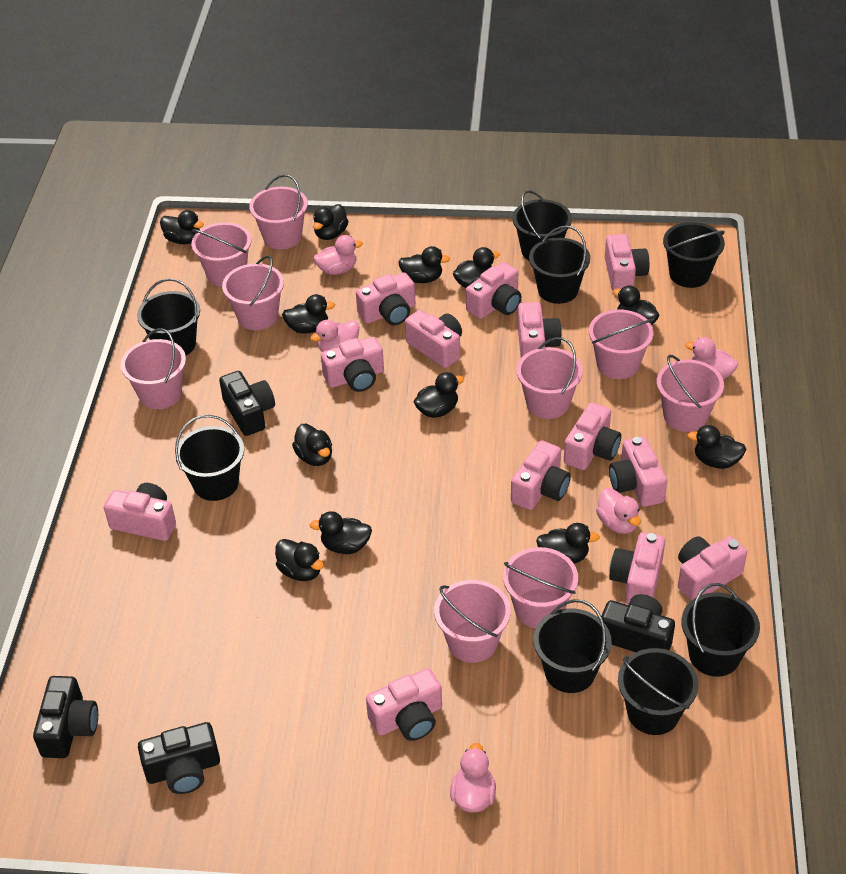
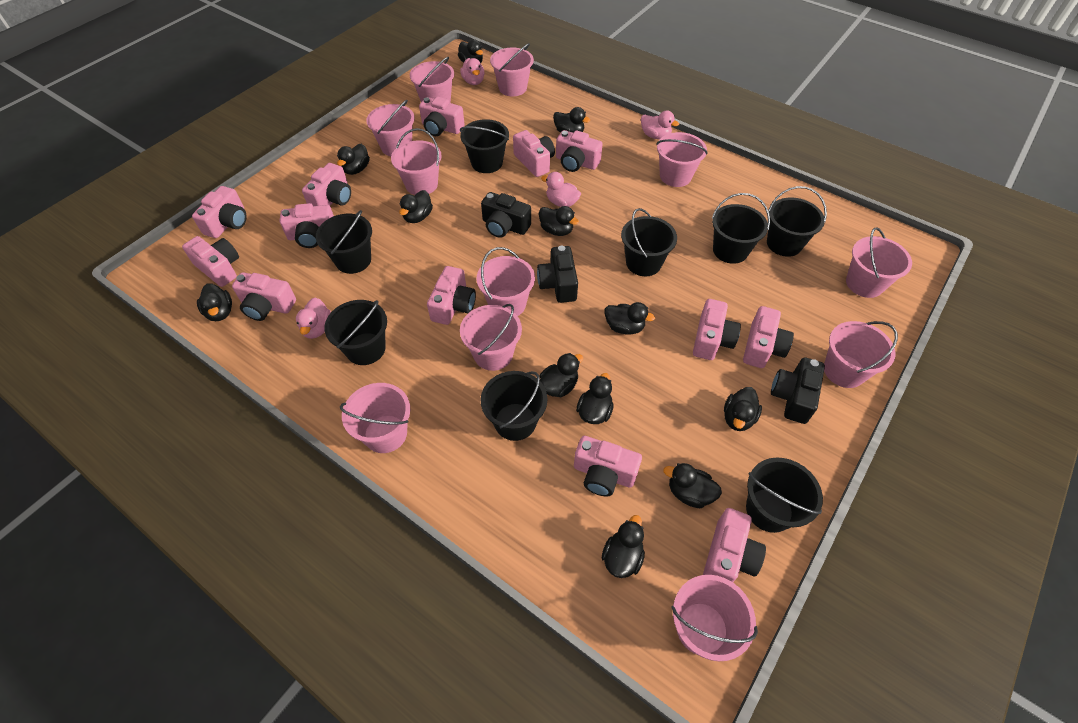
black camera: [33,676,98,758] [138,722,220,794] [219,371,275,436] [601,594,675,652] = 4 -> [481,192,531,238] [537,246,578,303] [771,357,825,424] = 3
pink bucket: [121,328,186,409] [191,222,251,287] [222,255,284,330] [249,174,308,250] [434,580,511,663] [503,547,578,628] [516,337,583,419] [589,310,654,379] [657,355,724,432] = 9 -> [340,383,410,453] [366,100,415,156] [391,128,442,195] [410,57,454,103] [460,304,522,371] [477,247,535,316] [490,43,534,96] [656,132,708,187] [671,575,758,661] [824,321,898,388] [846,227,912,298] = 11
pink duck: [310,320,359,352] [314,235,363,275] [450,743,496,813] [596,488,641,534] [685,337,738,379] = 5 -> [296,298,331,339] [460,58,485,85] [541,172,581,207] [641,110,679,139] = 4

